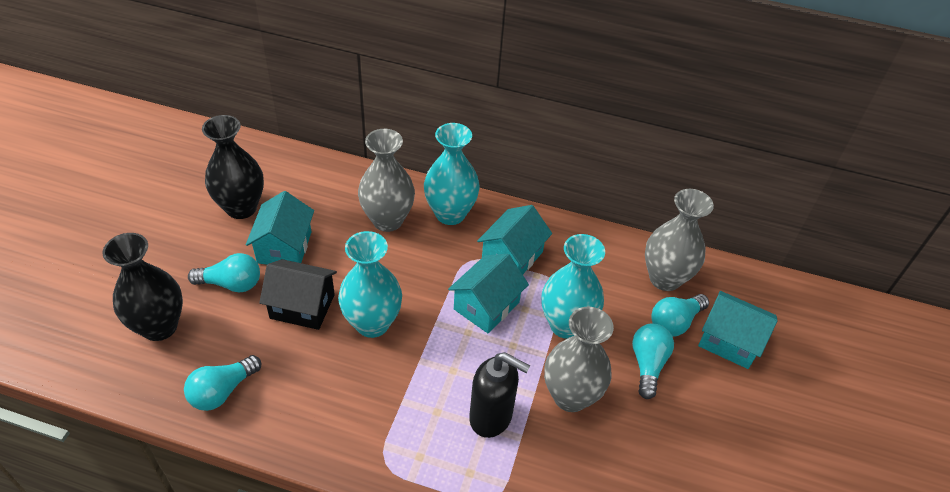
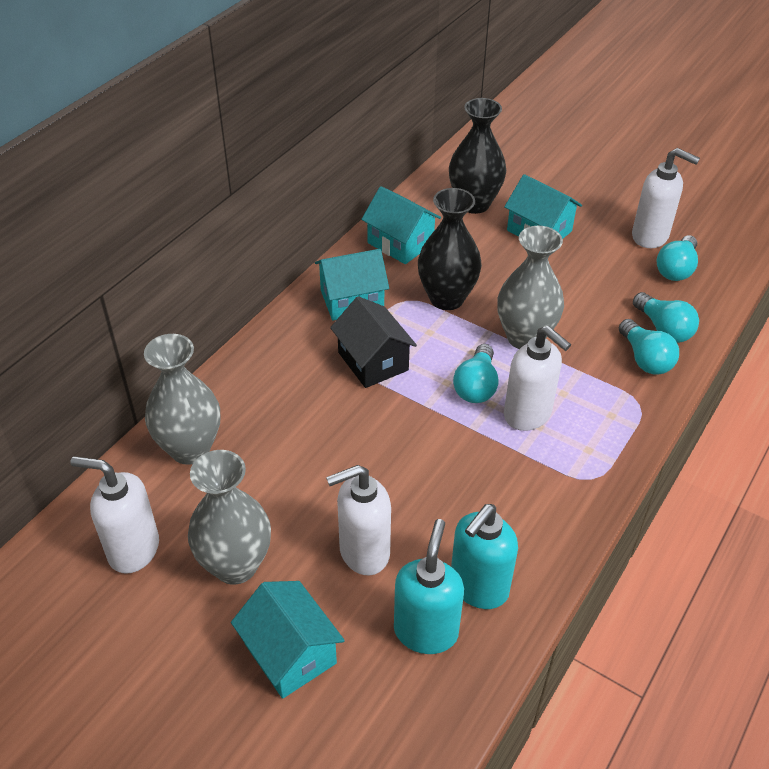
black soap dispenser: [469,352,530,438] = 1 -> none = 0
turquoise soap dispenser: none = 0 -> [394,519,464,654] [451,504,518,609] = 2
turquoise vase: [338,231,402,338] [424,123,480,225] [541,234,605,339] = 3 -> none = 0
white soap dispenser: none = 0 -> [71,456,159,574] [326,465,391,575] [504,326,571,431] [632,148,700,248] = 4

